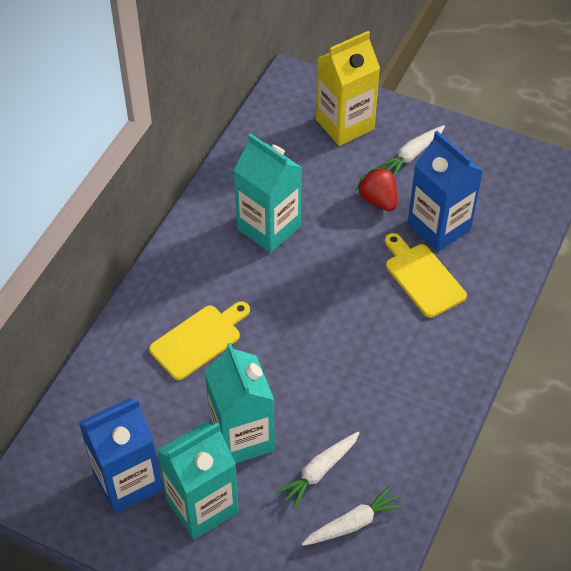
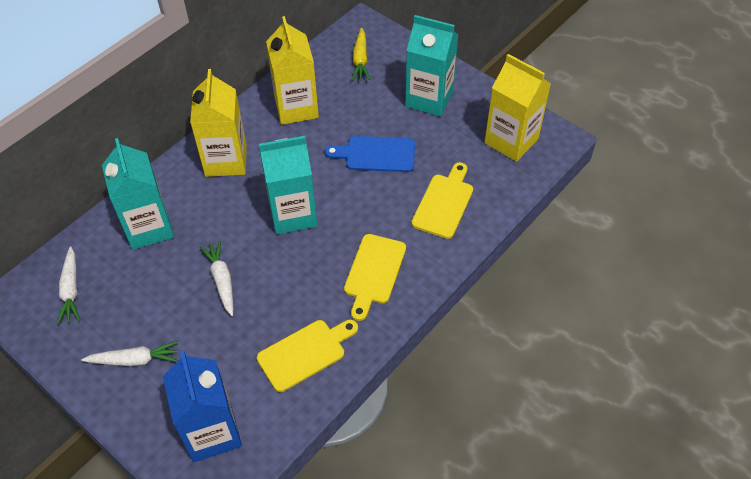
blue carton: [79,398,163,514] [408,131,483,252] = 2 -> [163,351,242,462] = 1
blue cutting board: none = 0 -> [325,136,415,172] = 1
red strawberry: [356,166,397,211] = 1 -> none = 0
yellow carrot: none = 0 -> [352,28,370,81] = 1
yellow carton: [316,31,380,146] = 1 -> [190,69,247,177] [266,16,319,125] [484,54,551,162] = 3
yellow cutting board: [149,301,250,380] [385,233,467,318] = 2 -> [257,320,358,392] [344,234,406,321] [411,162,473,239] = 3

